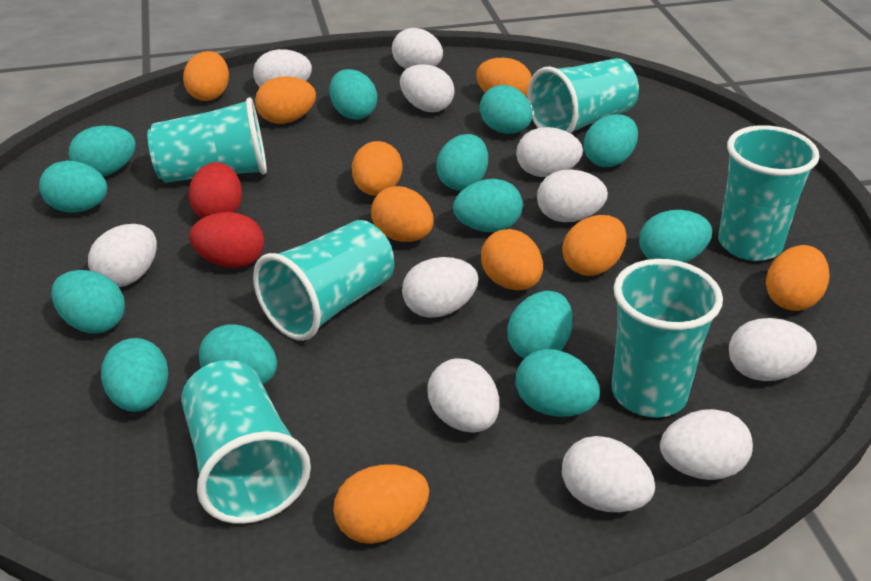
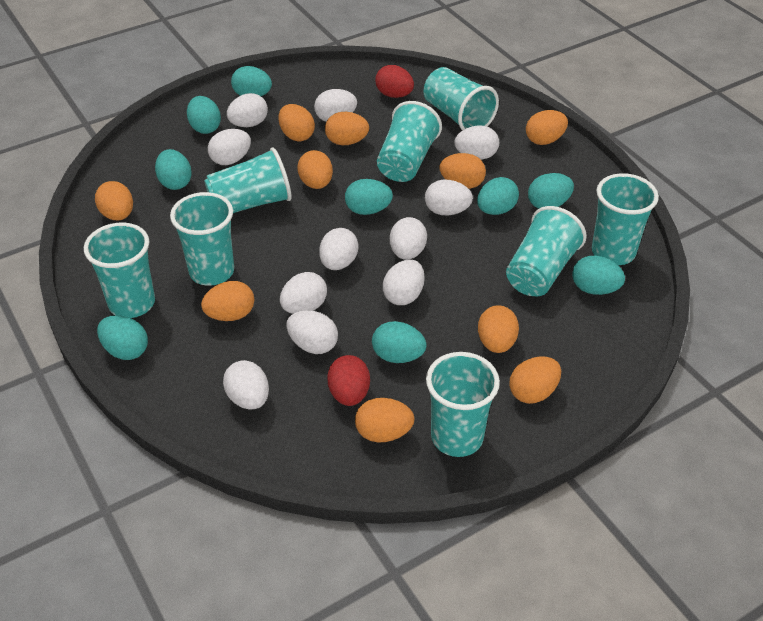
orange egg: [183,51,229,101] [255,76,316,124] [333,464,429,544] [352,141,402,196] [371,186,433,242] [476,58,532,98] [481,229,543,290] [562,215,627,276] [766,245,830,311] = 9 -> [95,181,133,220] [201,281,254,321] [279,104,315,141] [297,150,333,189] [325,112,369,145] [355,398,415,442] [440,153,486,189] [478,305,519,353] [509,357,561,404] [526,110,568,145] = 10
turquoise cup: [147,97,267,183] [181,360,311,524] [253,220,394,341] [527,58,639,134] [612,259,723,417] [718,125,819,261] = 6 -> [84,223,155,318] [170,192,234,286] [204,148,292,213] [377,101,442,182] [424,67,499,130] [426,352,500,457] [506,206,587,296] [592,173,659,265] = 8
turquoise egg: [39,161,107,213] [51,270,125,333] [68,126,136,177] [101,338,168,412] [199,324,277,384] [329,69,377,120] [436,134,488,191] [453,179,523,232] [480,85,532,134] [507,291,573,359] [515,349,600,417] [583,114,638,167] [639,210,712,263] = 13 -> [97,315,148,360] [155,149,192,190] [187,96,221,134] [231,66,272,96] [345,179,393,215] [372,321,427,363] [477,177,519,215] [528,173,574,209] [572,256,625,295] = 9

